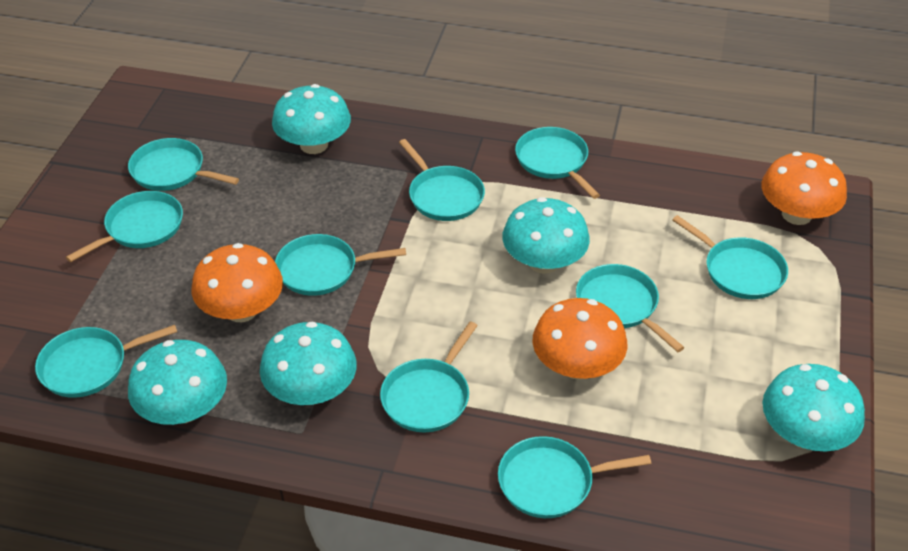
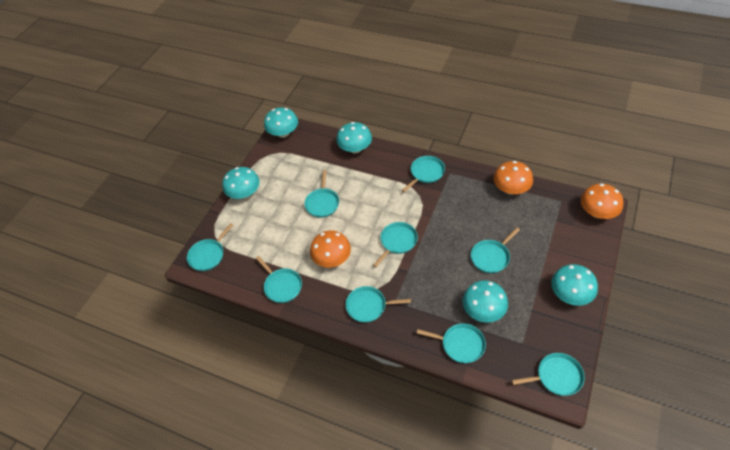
turquoise pan: [35,325,177,398] [66,191,183,262] [128,138,239,191] [275,234,406,296] [380,321,478,432] [399,139,485,221] [498,436,651,518] [515,127,600,199] [576,264,685,352] [672,215,788,299] = 10 -> [187,223,233,271] [256,256,302,303] [304,170,339,218] [345,286,411,323] [373,222,418,267] [402,156,445,192] [417,323,486,363] [471,228,520,273] [512,353,585,396] = 9

